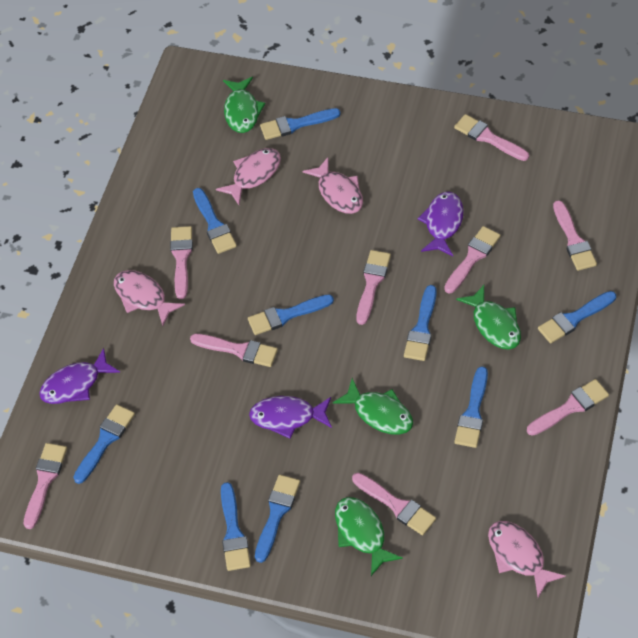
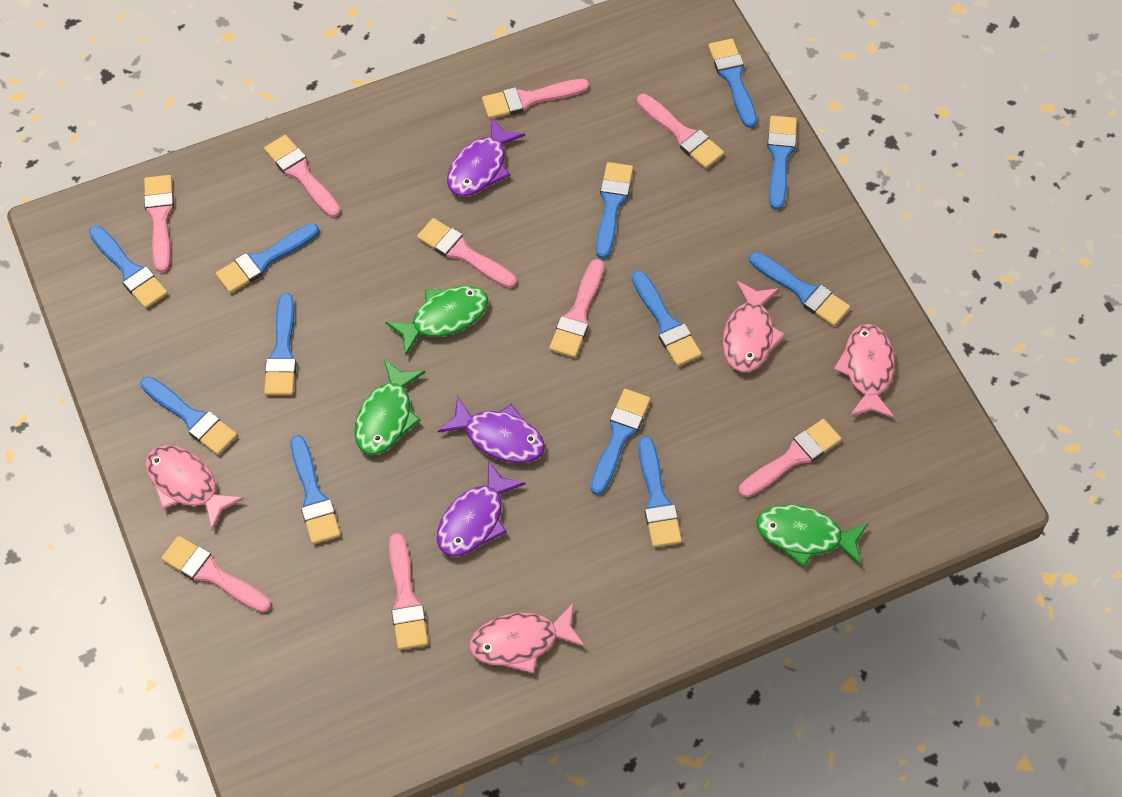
blue brush: [73,404,135,484] [193,188,237,254] [221,482,251,571] [248,294,334,335] [255,475,300,563] [260,108,341,140] [404,285,437,361] [454,366,488,448] [538,291,616,343] = 9 -> [89,226,168,308] [140,376,237,455] [216,223,319,293] [264,293,297,395] [291,435,341,544] [590,389,651,495] [596,162,633,259] [632,271,702,366] [638,436,682,547] [708,39,757,128] [749,252,850,326] [767,116,797,210] = 12
green fish: [223,77,265,133] [333,378,413,435] [335,497,403,576] [456,285,521,350] = 4 -> [354,360,425,455] [385,286,488,356] [757,505,868,567] = 3

